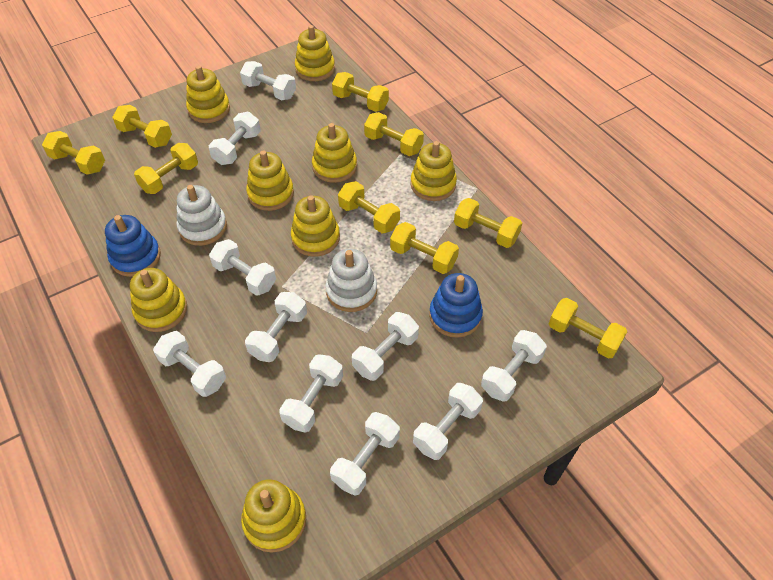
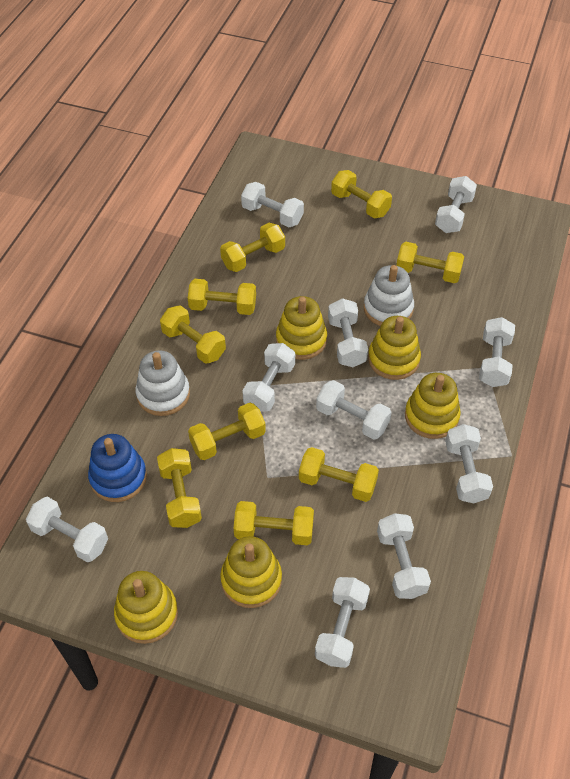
blue stacking toy: [105,215,161,277] [429,273,483,338] = 2 -> [88,434,147,502] = 1
yellow stacking toy: [130,268,187,332] [186,65,230,123] [241,479,306,553] [246,151,294,211] [291,195,340,257] [295,25,335,81] [312,123,357,183] [410,141,457,201] = 8 -> [114,571,178,644] [220,536,282,608] [276,296,327,360] [368,316,421,380] [405,373,461,439] = 5

